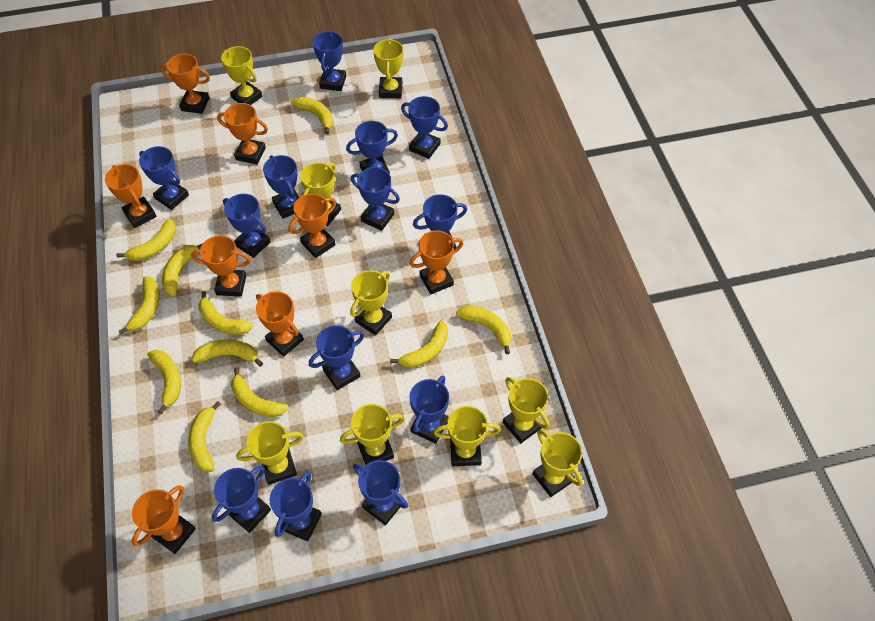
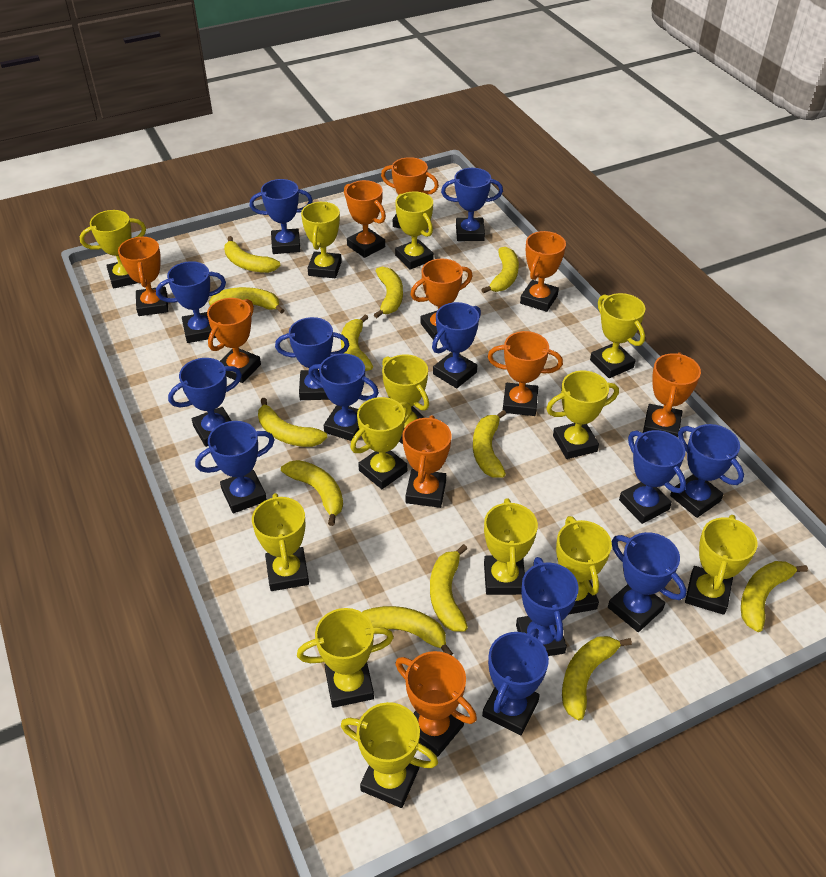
orange trophy: [105,164,157,228] [132,485,196,554] [160,53,210,114] [191,235,251,297] [217,103,268,164] [256,291,304,357] [289,194,336,258] [409,230,463,294] = 8 -> [118,236,168,316] [207,298,261,383] [344,180,386,258] [381,157,439,229] [395,651,477,757] [402,415,452,508] [410,258,472,340] [488,331,563,416] [520,231,566,312] [643,352,701,438] = 10
yellow banana: [116,219,176,261] [119,276,160,334] [147,350,181,414] [162,243,203,296] [188,401,221,472] [192,339,263,367] [198,291,253,335] [231,367,289,417] [291,97,333,134] [390,320,448,368] [456,305,511,354] = 11 -> [209,287,285,314] [224,236,281,273] [258,398,327,447] [281,460,343,526] [341,314,373,371] [362,606,453,656] [374,266,403,318] [430,544,468,632] [473,410,506,478] [481,247,519,293] [562,636,632,721] [741,561,808,632] = 12
yellow trophy: [221,46,262,105] [236,421,303,485] [301,163,341,226] [340,404,404,465] [350,270,392,335] [373,38,403,98] [433,406,501,466] [503,377,550,443] [533,429,583,497] = 9 -> [80,210,146,289] [252,493,309,591] [297,608,394,708] [301,202,342,278] [341,702,438,808] [350,397,412,489] [382,354,429,444] [395,191,433,270] [484,498,538,595] [546,371,619,459] [556,516,612,615] [590,293,645,378] [685,515,758,615] = 13

